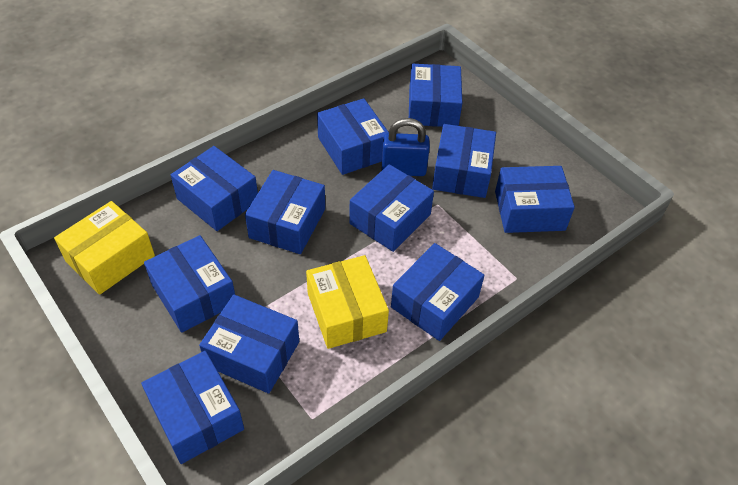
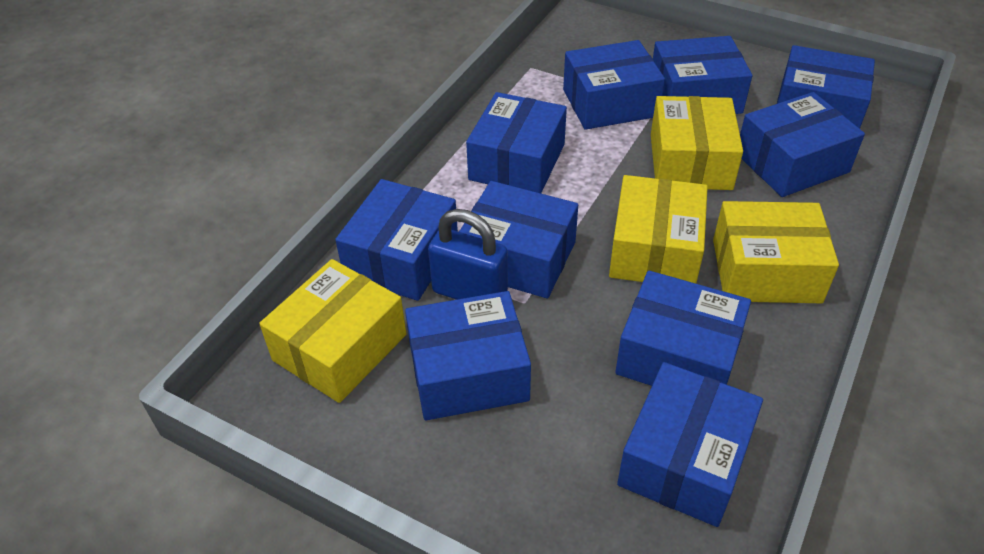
blue box: [141,351,244,464] [144,235,235,333] [171,146,258,231] [199,295,299,394] [245,170,325,254] [317,98,389,175] [349,164,434,252] [391,243,485,341] [409,64,462,127] [432,124,496,198] [495,166,575,233] = 11 -> [335,179,458,301] [405,291,531,420] [459,181,578,299] [466,92,567,193] [563,40,665,130] [615,271,751,386] [617,362,763,527] [653,36,752,114] [740,92,865,197] [777,45,875,129] = 10
yellow box: [54,201,155,295] [306,255,389,349] = 2 -> [259,259,406,403] [609,175,708,283] [651,96,743,190] [713,201,839,303] = 4

